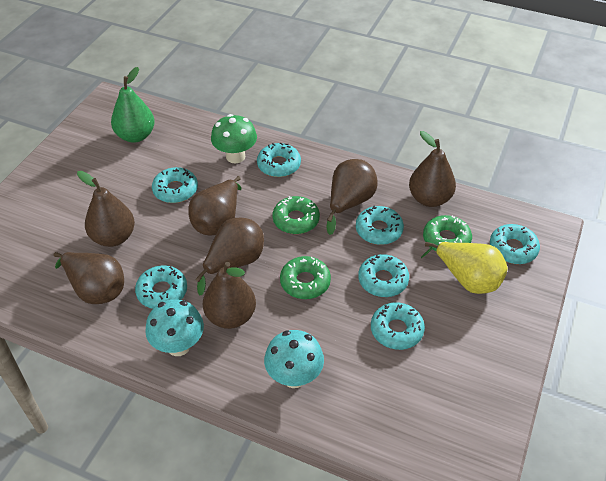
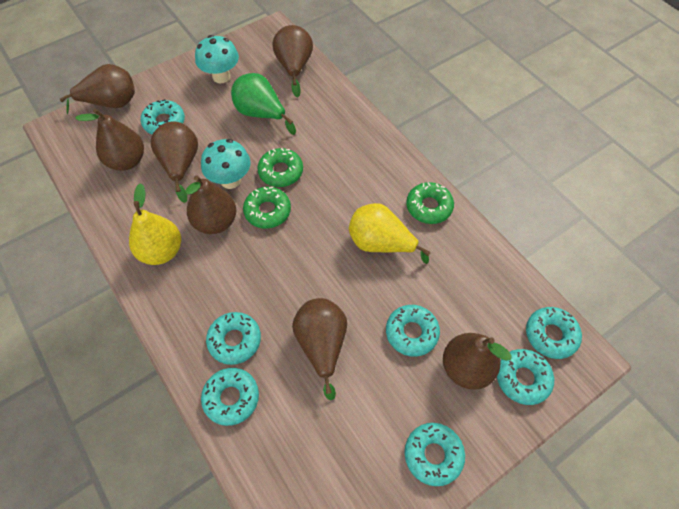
green mushroom: [211,114,257,163] = 1 -> none = 0
yellow pear: [421,242,508,294] = 1 -> [129,183,181,265] [349,203,431,264] = 2

